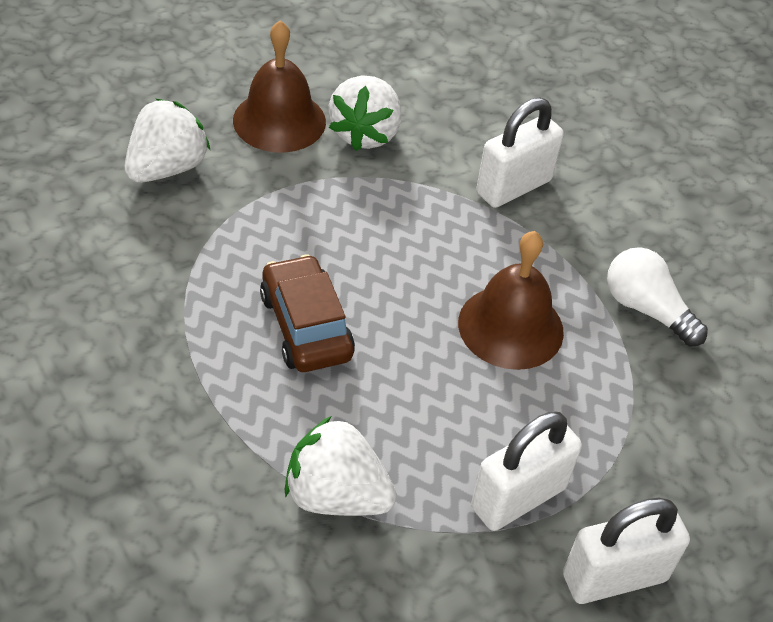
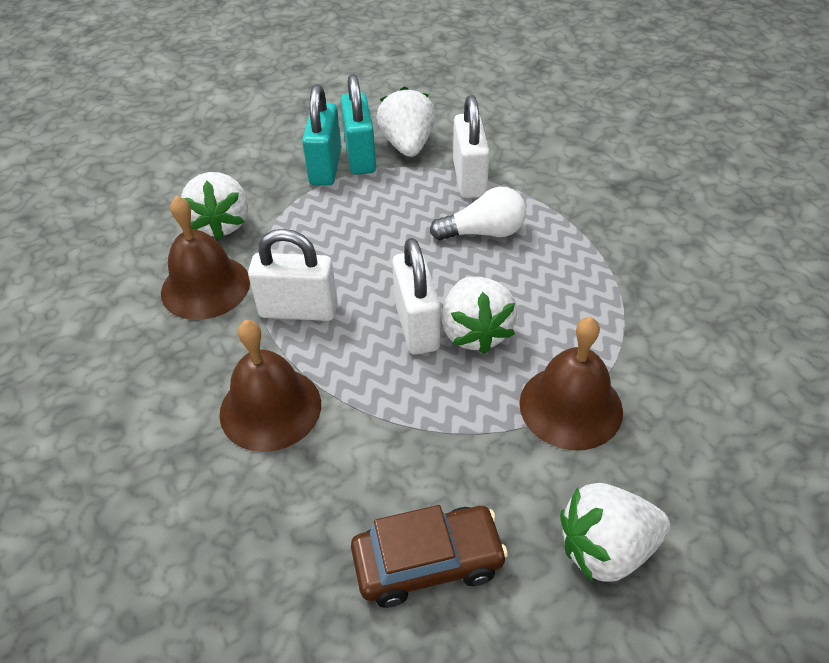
brown bell: [233,20,326,153] [458,231,564,370] = 2 -> [161,196,250,320] [219,320,321,452] [519,317,623,450] = 3
turquoise padlock: none = 0 -> [302,85,342,185] [340,74,376,175] = 2
white strawberry: [124,99,210,183] [285,416,397,516] [329,76,401,151] = 3 -> [181,172,248,239] [376,86,436,157] [441,277,518,354] [560,483,670,582] = 4

